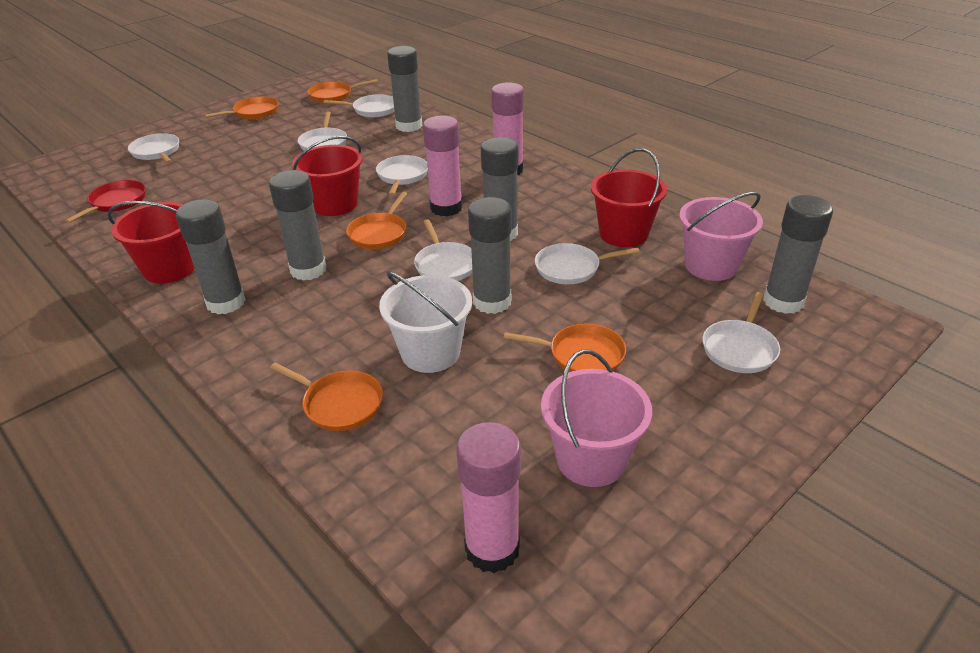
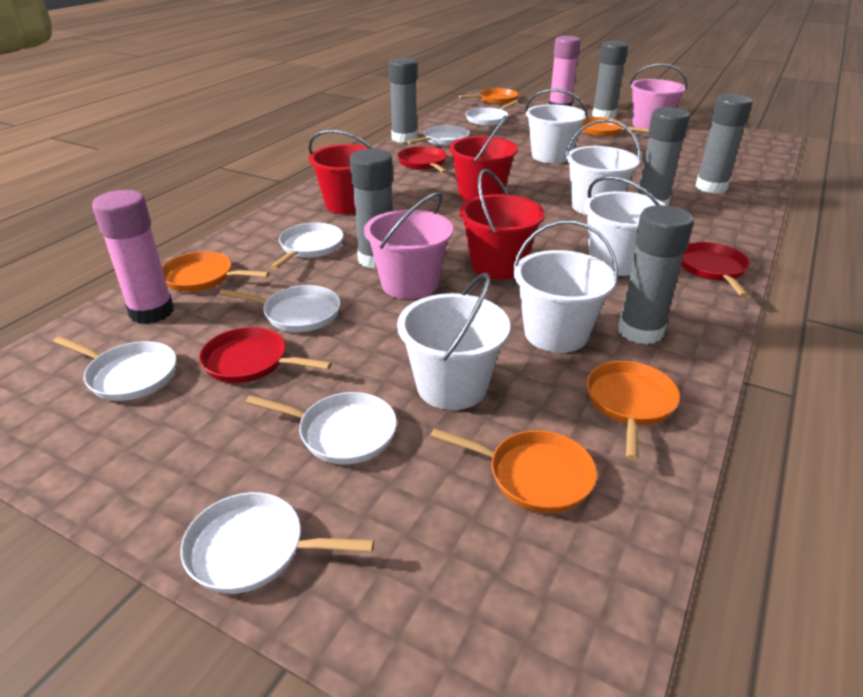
pink glue stick: [423,116,463,217] [456,422,521,573] [491,82,524,175] = 3 -> [92,190,174,324] [549,36,580,106] = 2
red pan: [65,180,146,223] = 1 -> [199,327,332,383] [397,146,447,173] [681,242,750,297] = 3
white bucket: [379,271,472,373] = 1 -> [397,272,510,410] [513,220,618,353] [525,89,588,163] [565,119,641,215] [584,176,665,276] = 5

